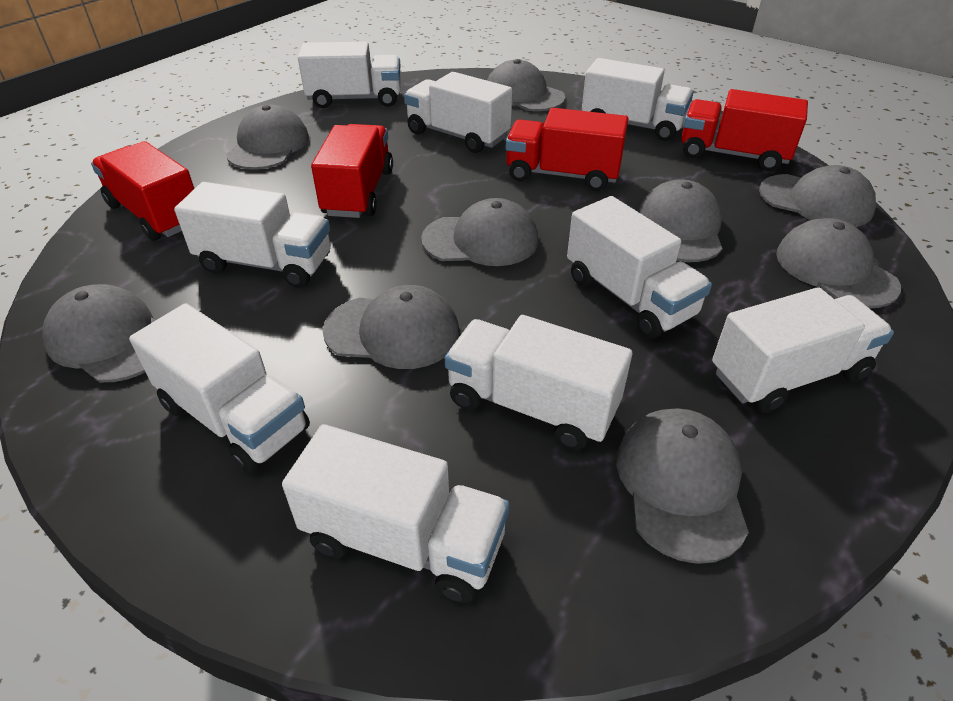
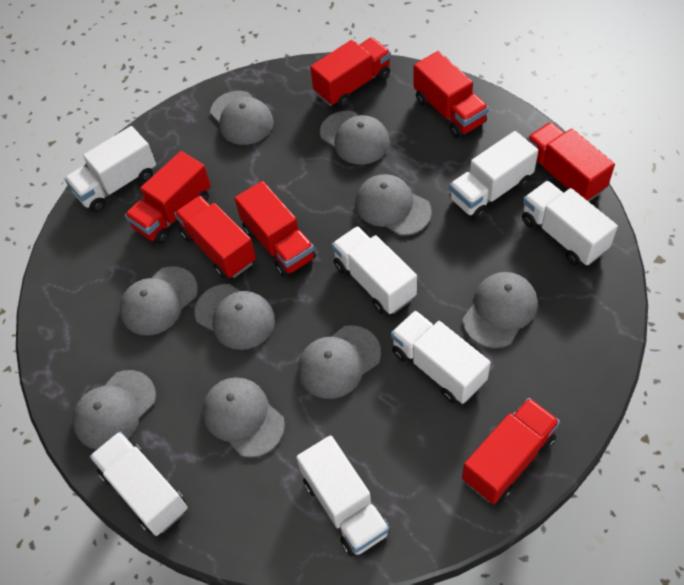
red truck: [91,141,194,241] [311,124,393,218] [505,108,628,191] [681,89,808,171] = 4 -> [125,151,211,244] [174,196,256,279] [235,181,316,277] [310,37,391,108] [414,51,489,138] [462,398,560,504] [526,122,615,202] = 7
white truck: [129,303,310,474] [174,182,331,288] [282,424,510,603] [298,42,401,108] [404,72,512,153] [445,315,632,450] [567,196,712,338] [582,58,693,141] [712,287,894,413] = 9 -> [65,126,156,212] [90,431,187,536] [296,435,390,556] [332,226,417,314] [391,311,491,404] [449,131,538,220] [522,181,618,266] = 7

